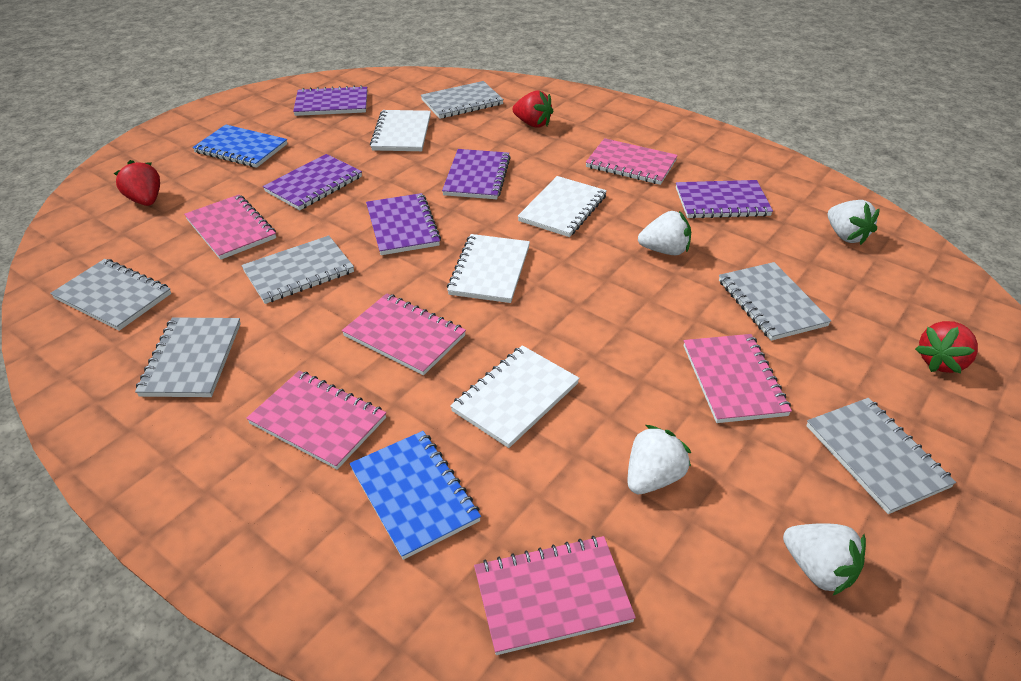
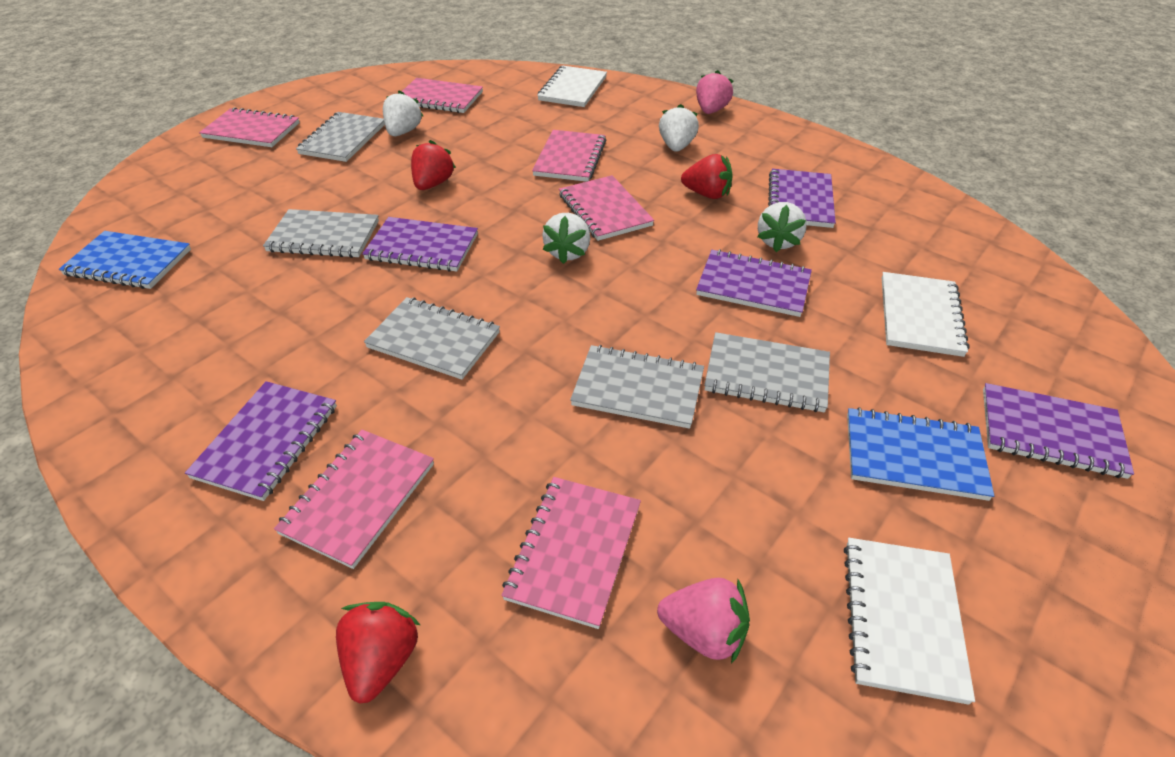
grey notebook: [50,259,171,331] [135,317,241,397] [241,235,354,304] [421,81,504,119] [719,262,831,341] [806,398,956,514] = 6 -> [263,209,379,258] [296,112,385,162] [364,297,500,380] [570,345,704,429] [704,332,830,412] = 5
pink strawberry: none = 0 -> [657,578,750,664] [696,70,733,114] = 2
white notebook: [370,110,431,151] [447,234,530,303] [450,345,580,448] [518,176,607,237] = 4 -> [537,65,607,107] [844,538,975,705] [882,272,970,357] = 3

